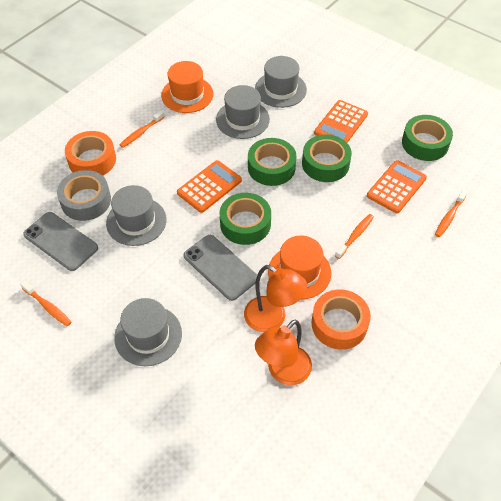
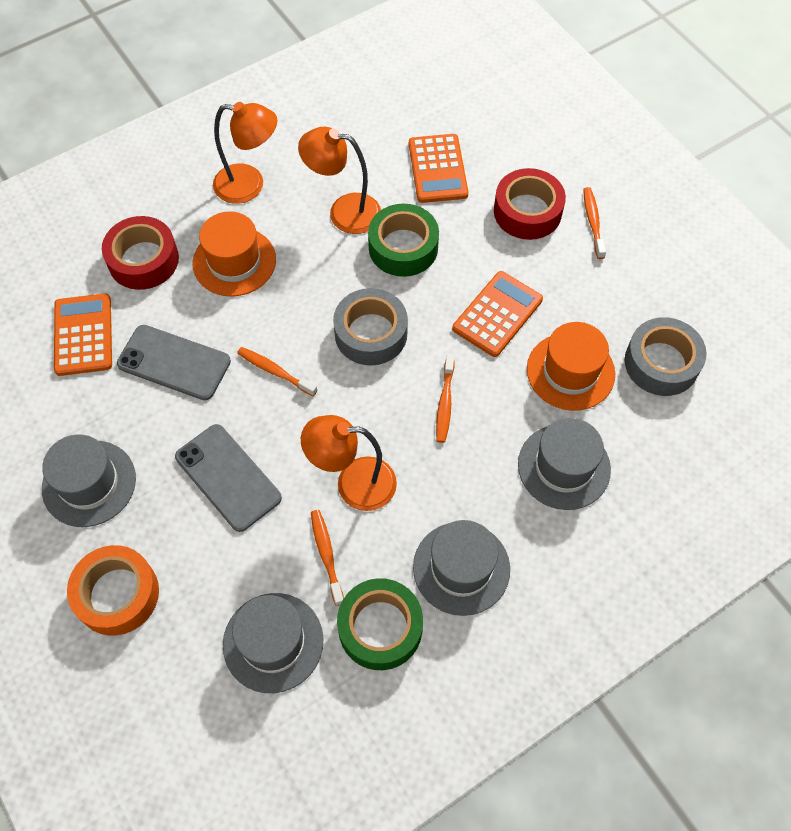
green tape: [220,193,271,245] [248,138,296,186] [302,134,352,182] [402,115,453,161] = 4 -> [337,578,423,670] [368,204,439,277] = 2
grey tape: [57,170,111,221] = 1 -> [333,288,408,365] [625,317,707,396] = 2
orange lamp: [244,265,308,333] [255,320,312,385] = 2 -> [213,102,277,204] [298,127,381,234] [301,415,397,511] = 3
orange tape: [65,131,116,176] [311,289,371,350] = 2 -> [67,545,159,636] = 1
red tape: none = 0 -> [102,216,179,290] [494,168,566,240] = 2

